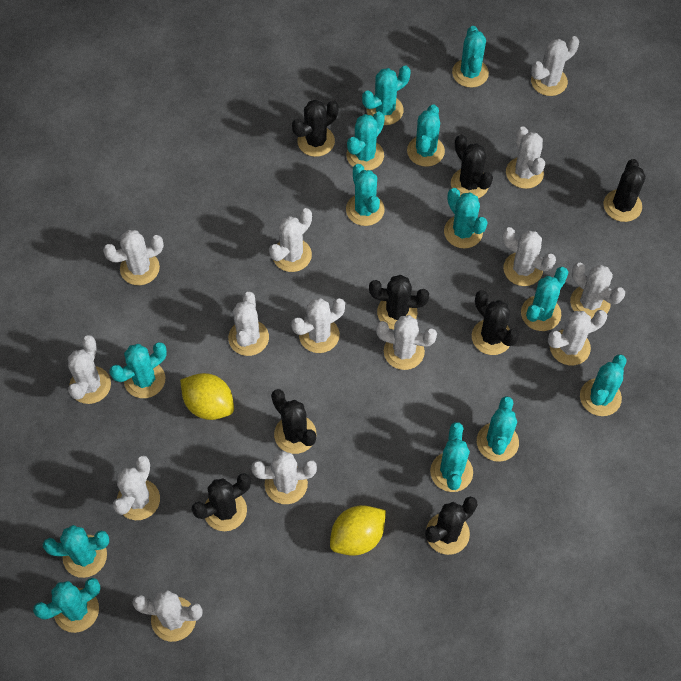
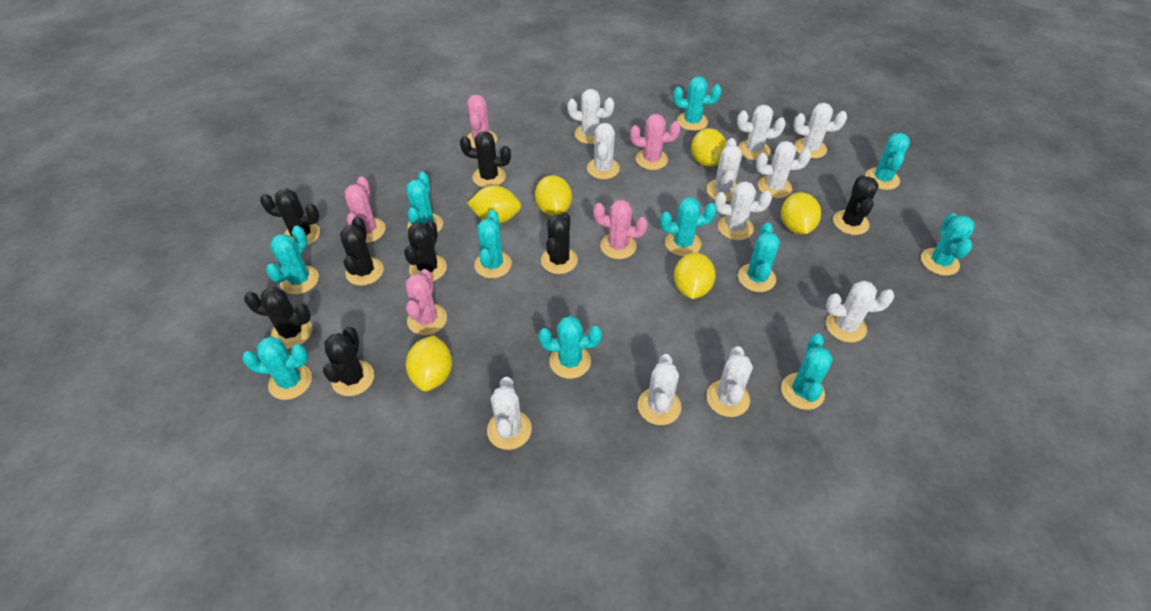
pink cactus: none = 0 -> [345,176,386,243] [405,269,447,335] [467,95,497,148] [593,200,648,259] [630,114,680,170] = 5
turquoise cactus: [33,578,101,633] [43,525,109,578] [109,342,167,398] [346,112,385,170] [346,164,385,226] [362,65,411,125] [407,104,445,167] [430,422,473,492] [444,188,488,248] [452,26,489,88] [477,396,519,462] [521,267,569,331] [580,354,627,416] = 13 -> [242,337,312,400] [266,226,319,294] [406,172,443,233] [474,210,512,278] [538,316,602,379] [660,197,717,256] [673,76,722,131] [738,223,780,292] [781,333,833,410] [865,133,910,190] [921,213,975,276] = 11
white cactus: [68,335,111,404] [103,230,164,285] [113,455,160,520] [132,590,203,642] [228,291,269,356] [251,451,317,504] [269,208,312,272] [291,298,345,353] [376,315,437,370] [502,227,556,286] [506,126,545,189] [531,36,579,96] [548,310,607,365] [570,263,625,319] = 14 -> [487,377,532,450] [567,89,614,144] [587,123,620,179] [638,354,681,425] [706,138,742,202] [706,346,753,417] [715,181,772,240] [737,105,786,160] [756,141,811,198] [794,103,847,159] [826,281,894,343] = 11
yellow lemon: [180,373,234,420] [330,505,386,556] = 2 -> [406,335,452,391] [467,186,521,223] [535,175,572,216] [674,252,716,299] [691,128,726,167] [781,192,821,234] = 6

